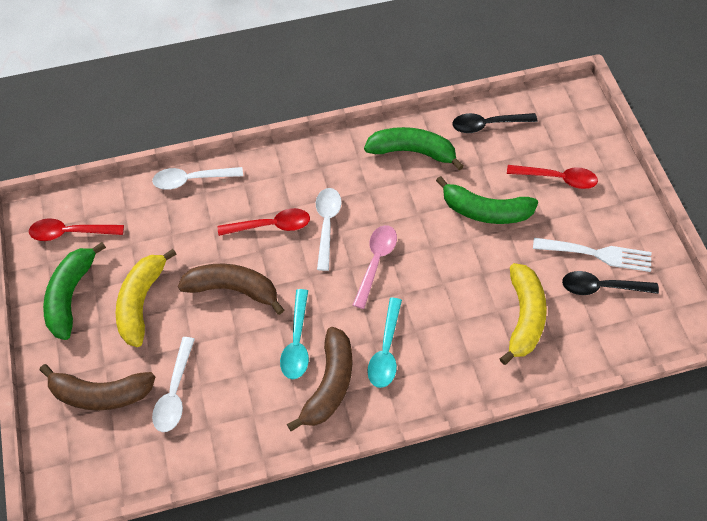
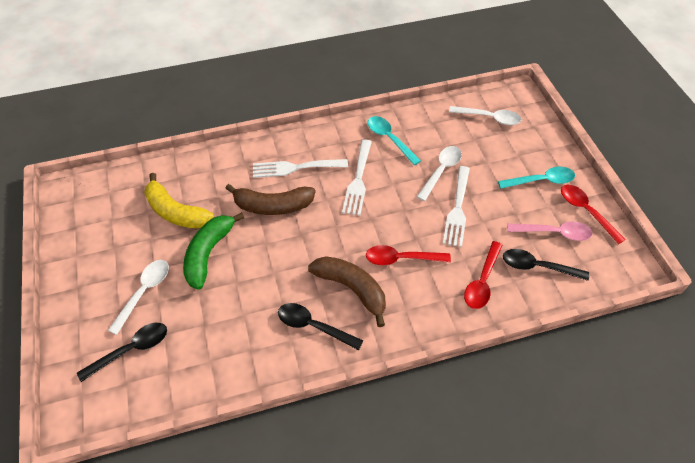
black spoon: [452,113,537,133] [562,271,659,295] = 2 -> [77,323,167,382] [278,303,363,350] [503,249,589,281] = 3
brown banana: [40,364,155,410] [178,264,284,315] [287,327,352,431] = 3 -> [225,184,316,215] [308,256,386,327] = 2
green banana: [43,242,106,340] [364,127,464,171] [436,176,538,224] = 3 -> [183,213,244,290] = 1
white fork: [533,238,651,272] = 1 -> [253,159,348,178] [342,139,372,216] [443,166,470,247] = 3
yellow banana: [116,249,177,347] [500,263,547,365] = 2 -> [144,173,214,229] = 1

